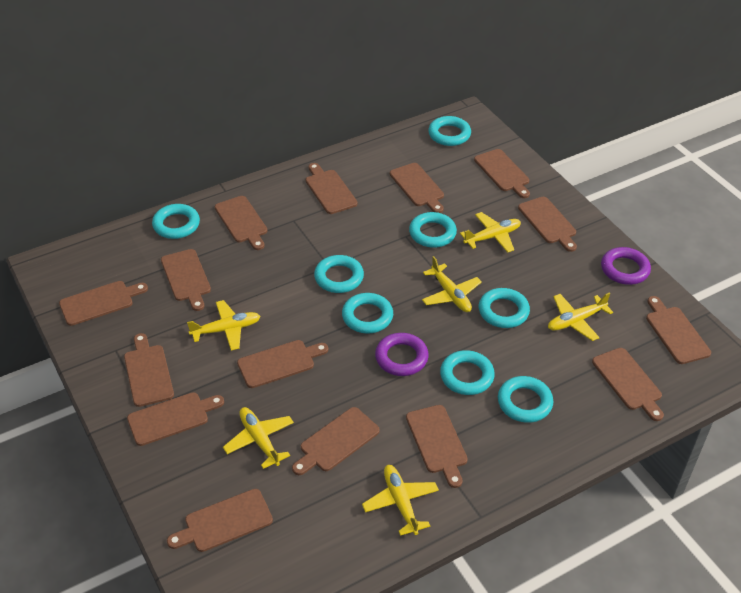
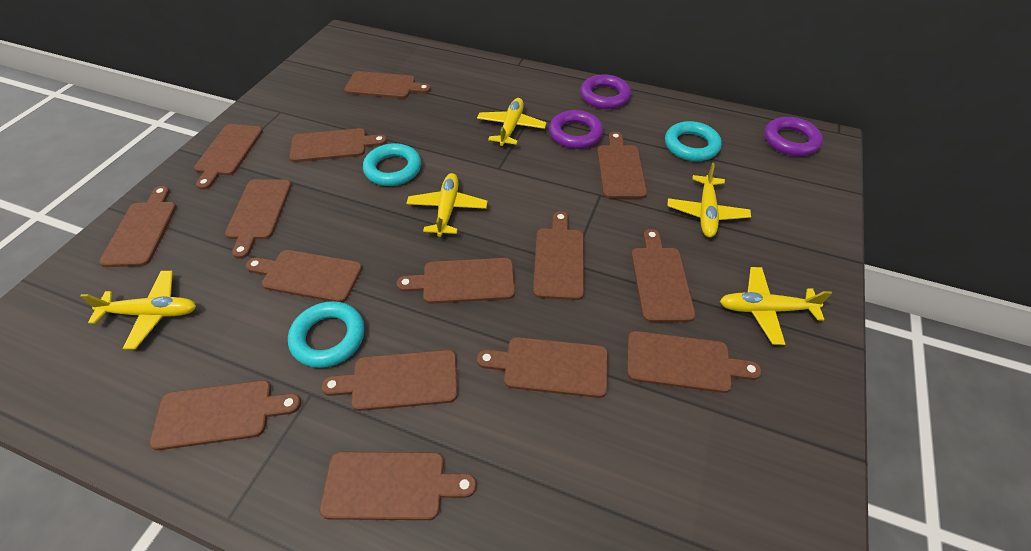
purple ring: [375,333,429,376] [601,247,651,285] = 2 -> [549,110,603,149] [580,74,631,109] [764,117,823,156] = 3
turquoise ring: [152,204,200,239] [314,255,364,293] [342,293,393,333] [409,212,457,248] [428,116,471,146] [440,350,495,395] [479,288,530,328] [498,376,553,423] = 8 -> [288,301,364,368] [363,143,421,186] [665,121,722,161] = 3
yellow plane: [187,300,260,350] [223,407,294,469] [362,465,439,536] [422,256,482,312] [460,212,521,253] [548,293,613,341] = 6 -> [80,271,196,349] [406,173,488,237] [477,98,547,146] [667,163,751,237] [720,267,832,345] = 5

